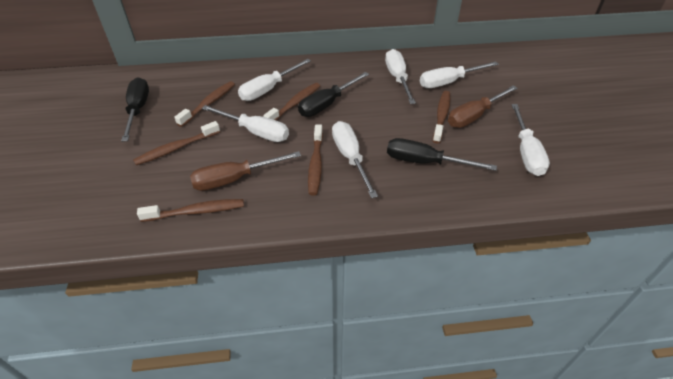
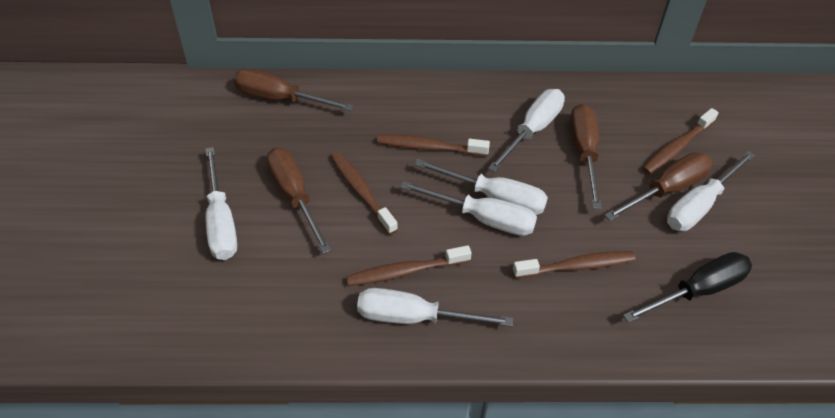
black screwdriver: [121,77,149,142] [298,72,369,117] [387,138,497,171] = 3 -> [623,252,752,323] = 1
brown screwdriver: [190,151,301,191] [448,86,518,128] = 2 -> [234,69,354,111] [266,147,332,254] [570,104,602,209] [604,152,712,221] = 4
brown toothbrush: [133,121,220,165] [137,199,244,222] [174,81,235,127] [263,83,320,120] [308,124,323,195] [433,91,450,144] = 6 -> [331,151,398,235] [346,245,472,286] [377,134,490,156] [513,251,636,278] [642,108,719,174] = 5

